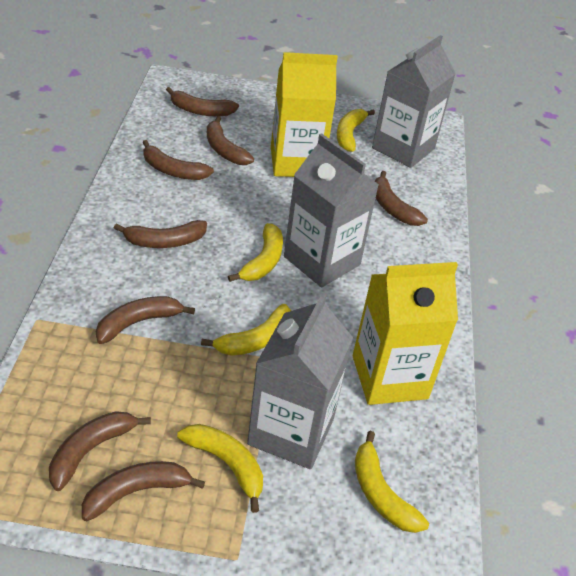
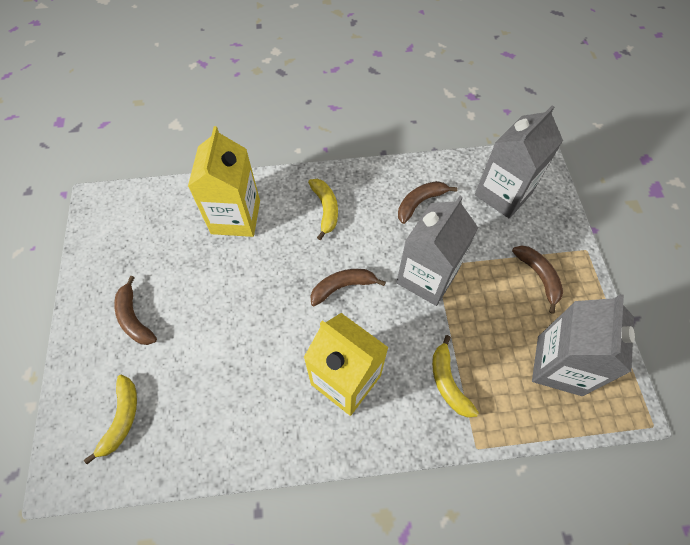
brown banana: [49,411,151,491] [82,461,205,521] [96,296,195,344] [114,220,207,248] [142,140,214,180] [166,87,239,117] [207,116,254,165] [375,171,428,226] = 8 -> [114,276,157,345] [310,269,386,306] [398,181,458,224] [512,246,563,314] = 4
yellow banana: [177,424,263,513] [201,304,291,356] [228,223,283,282] [337,109,375,152] [355,431,429,533] = 5 -> [84,375,137,464] [308,179,338,240] [432,335,479,418] = 3

